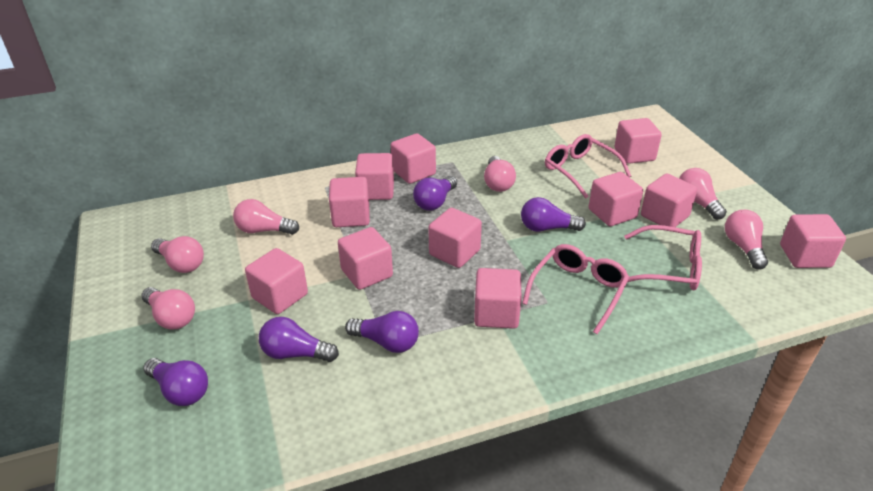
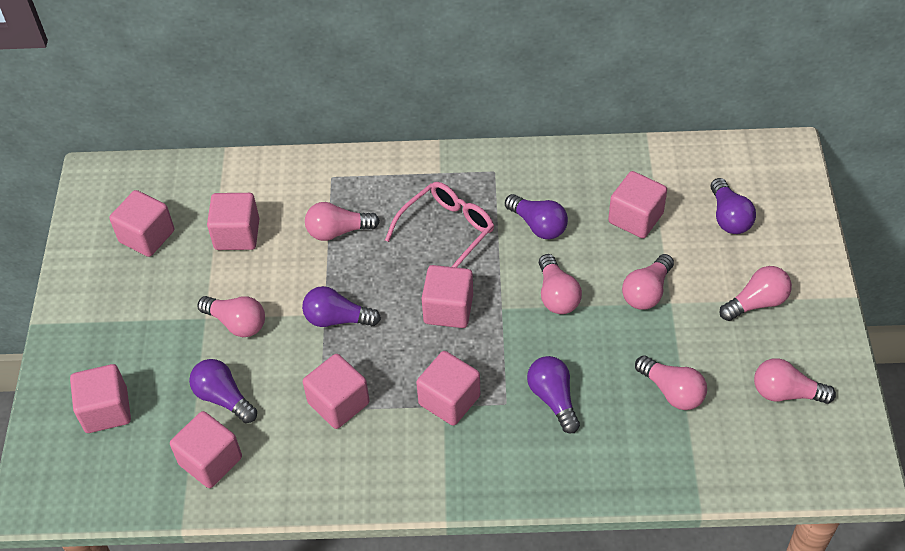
pink cube: [245,248,308,314] [329,177,370,227] [338,227,393,290] [355,153,394,200] [391,133,436,184] [428,208,482,268] [474,268,521,329] [589,172,643,226] [615,118,662,164] [641,174,697,227] [780,214,846,268] = 11 -> [70,364,131,433] [109,190,174,257] [170,411,242,488] [207,193,260,250] [303,354,370,429] [416,351,480,426] [421,265,473,328] [608,171,667,238] = 8
pink glasses: [522,244,629,334] [545,134,631,199] [625,225,702,290] = 3 -> [385,182,494,268] = 1
pink light bulb: [141,287,195,329] [151,236,204,273] [233,199,299,235] [484,156,516,192] [679,168,727,220] [725,210,768,269] = 6 -> [198,296,265,337] [305,202,380,241] [539,254,582,314] [622,254,674,309] [635,355,707,410] [719,266,792,321] [754,358,836,404] = 7

